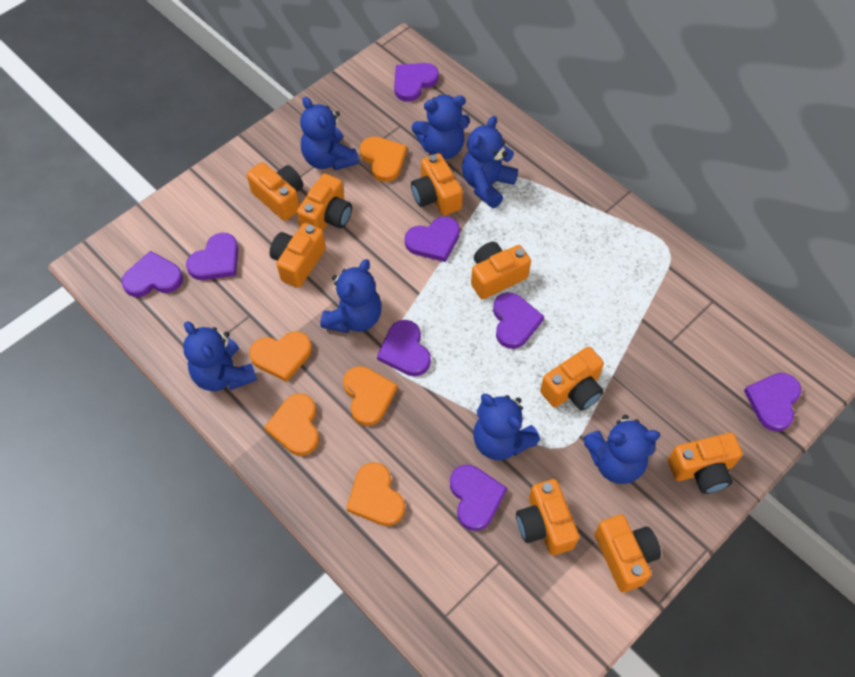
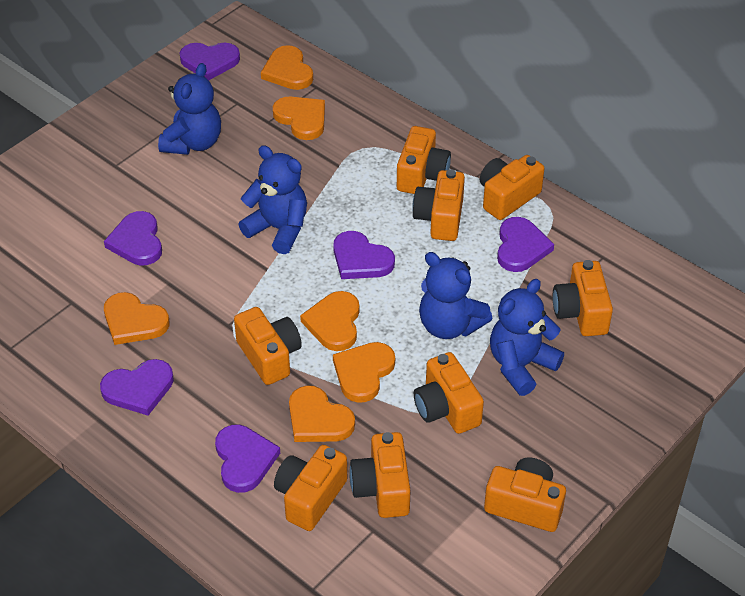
blue teddy bear: [183,321,257,391] [300,97,359,170] [320,259,382,333] [412,95,470,160] [462,116,518,209] [473,394,540,460] [584,415,660,484] = 7 -> [158,63,221,155] [238,145,307,254] [419,252,492,339] [490,279,564,396] = 4
orange heart: [249,332,312,382] [264,394,319,456] [343,366,398,426] [346,462,405,526] [360,137,407,182] = 5 -> [104,292,169,345] [261,45,313,90] [273,96,325,140] [289,385,355,442] [300,291,360,351] [333,342,395,403] = 6
purple heart: [121,251,183,297] [186,233,238,280] [377,320,431,376] [394,63,439,102] [405,217,460,262] [450,465,507,531] [493,292,544,349] [744,373,801,432] = 8 -> [100,359,174,415] [104,211,162,265] [180,43,240,81] [215,425,280,493] [333,231,395,279] [497,217,554,272] = 6

